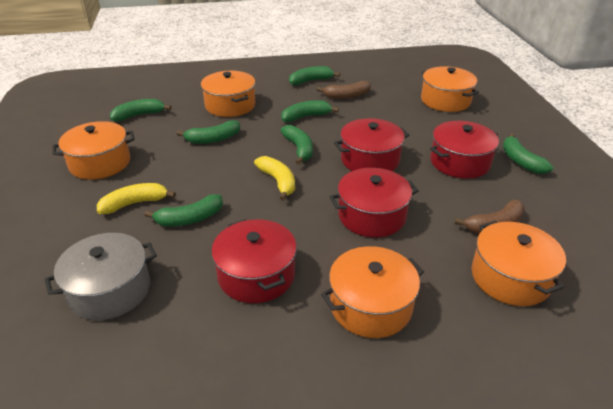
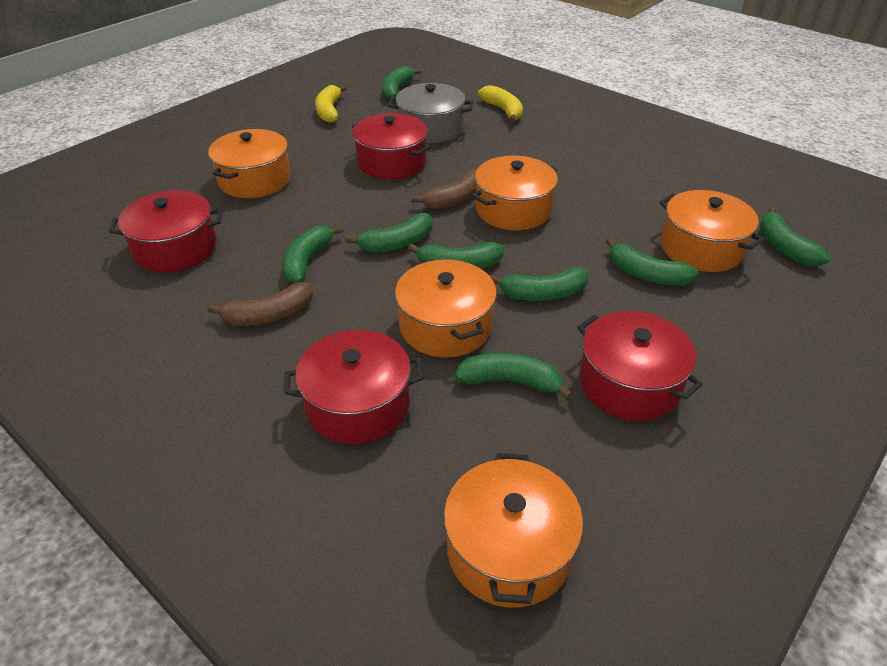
green banana: [110,99,172,121] [144,194,223,226] [177,121,240,144] [280,125,313,165] [281,100,339,122] [289,66,340,85] [503,133,553,174] = 7 -> [282,225,343,284] [345,213,433,252] [382,66,422,100] [408,242,504,269] [455,353,573,400] [490,267,589,301] [606,238,698,285] [759,207,831,266] = 8

